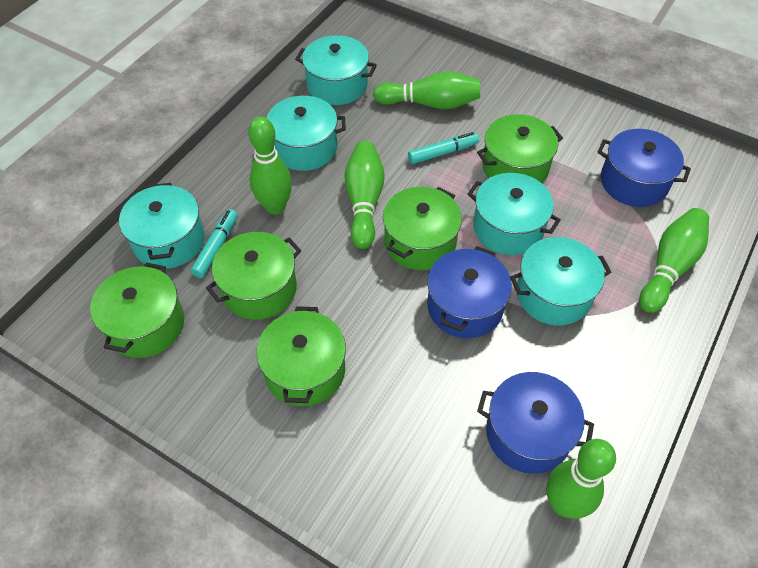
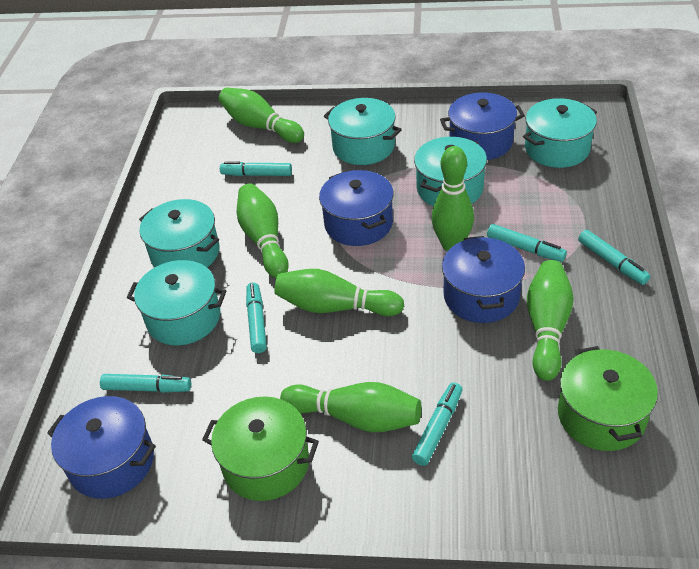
blue pot: [427,246,512,338] [477,372,594,474] [597,129,691,207] = 3 -> [47,396,156,499] [319,170,394,246] [440,93,525,160] [442,236,525,323] = 4
green bowling pin: [248,117,292,214] [344,141,385,249] [373,71,480,109] [546,439,616,519] [639,208,709,313] = 5 -> [219,87,304,143] [237,183,289,278] [274,269,404,316] [280,382,422,432] [432,146,474,252] [527,260,574,381] = 6
green pot: [90,263,184,358] [206,232,301,320] [256,306,346,406] [383,187,462,270] [477,114,563,183] = 5 -> [202,397,319,501] [558,346,658,451] = 2
turquoise marker: [190,209,238,278] [408,132,479,164] = 2 -> [100,374,191,393] [220,161,292,176] [246,282,267,353] [412,383,463,466] [487,224,567,262] [578,230,650,285] = 6

